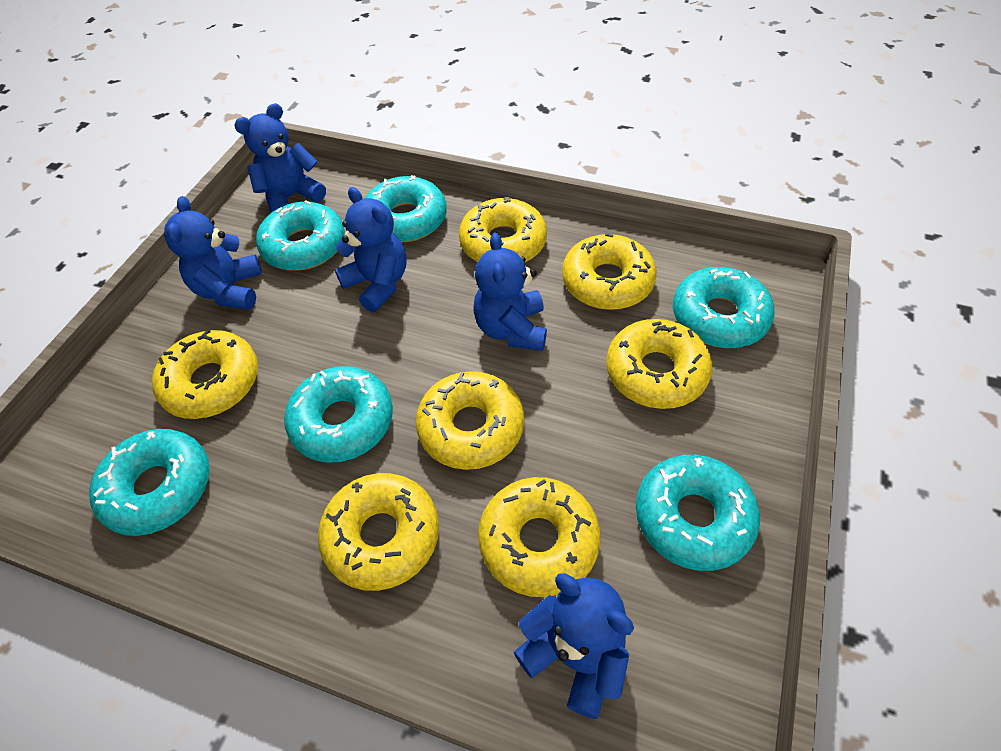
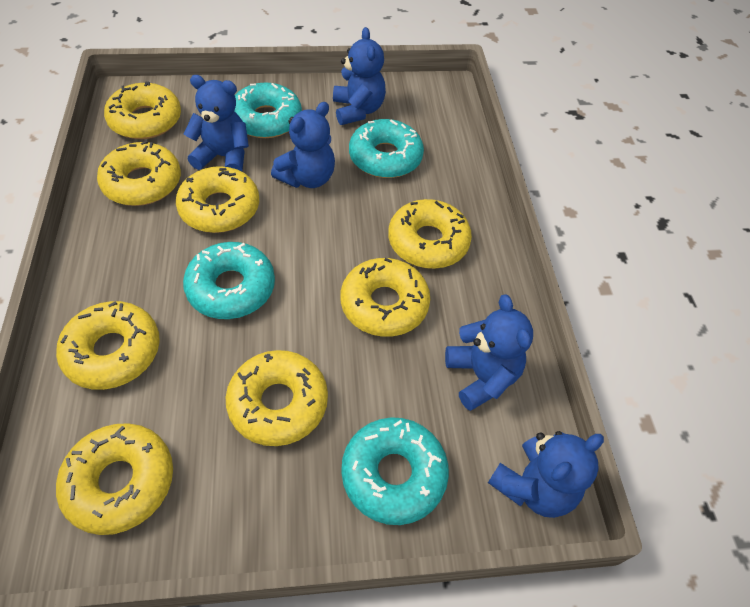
turquoise donut: [89,429,210,536] [256,200,345,271] [284,366,393,463] [365,175,447,242] [636,455,760,571] [673,267,775,348] = 6 -> [183,242,275,319] [234,82,302,138] [341,417,449,525] [349,119,424,178] = 4
yellow donut: [152,330,258,419] [318,473,439,591] [416,371,524,470] [459,197,547,263] [478,477,601,597] [562,233,657,310] [606,319,712,409] = 7 -> [56,301,160,390] [56,423,173,535] [97,141,181,206] [104,82,181,139] [176,166,259,233] [226,350,328,446] [341,258,430,337] [388,199,472,269] = 8

